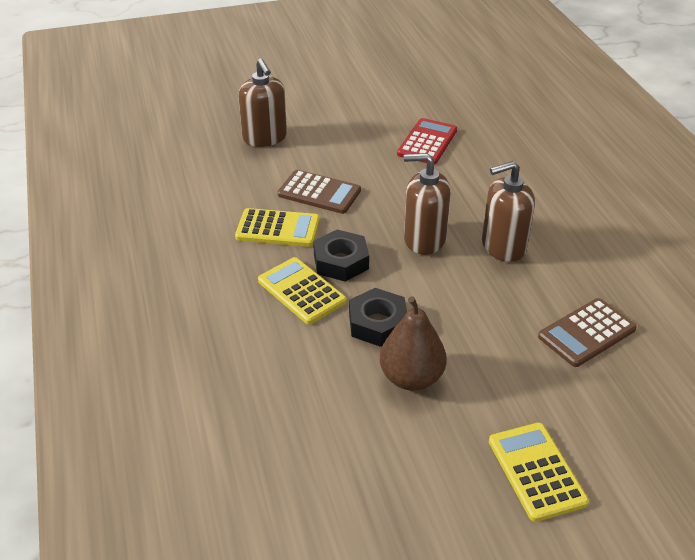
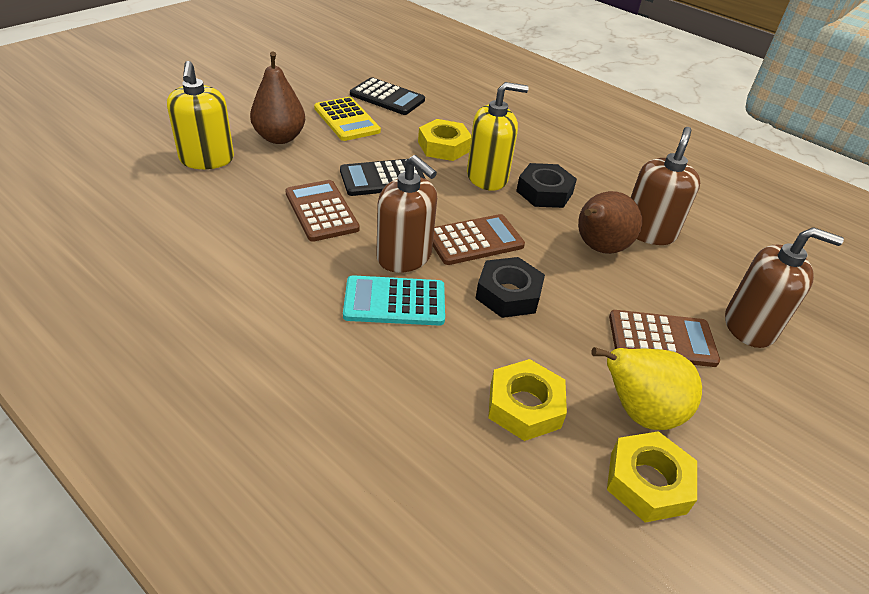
black calculator: none = 0 -> [340,159,425,196] [350,77,425,115] = 2
brown calculator: [278,170,361,214] [538,298,637,367] = 2 -> [285,180,360,242] [433,214,525,265] [609,310,720,367] = 3
brown pear: [380,296,447,391] = 1 -> [250,51,305,144] [578,191,642,254] = 2
red calculator: [397,118,457,165] = 1 -> none = 0
turquoise calculator: none = 0 -> [343,275,445,326] = 1
yellow calculator: [235,208,320,247] [258,257,347,325] [489,423,589,522] = 3 -> [314,97,381,141] = 1
yellow nut: none = 0 -> [418,119,471,161] [488,359,567,441] [607,431,697,523] = 3
yellow pear: none = 0 -> [591,347,702,430] = 1
yellow soap dispenser: none = 0 -> [167,61,234,169] [467,82,529,191] = 2

